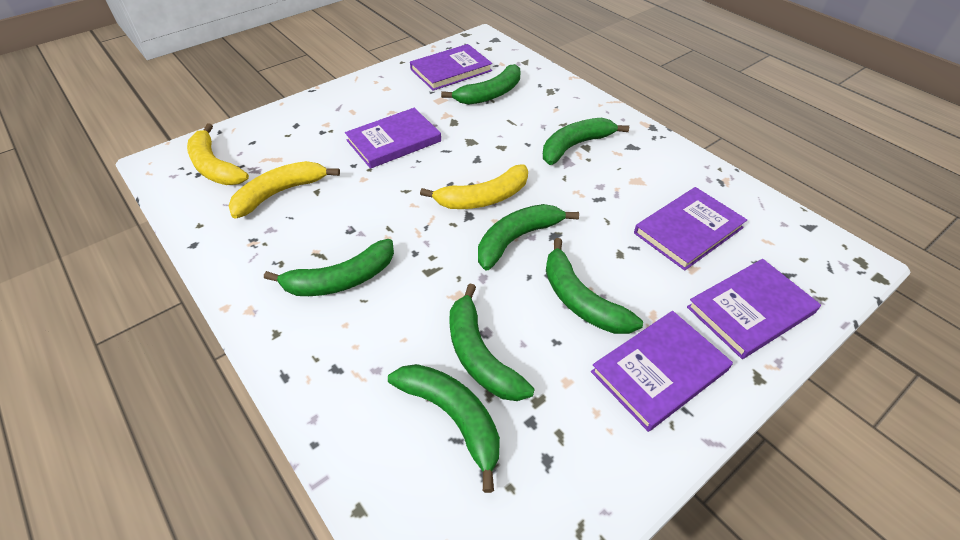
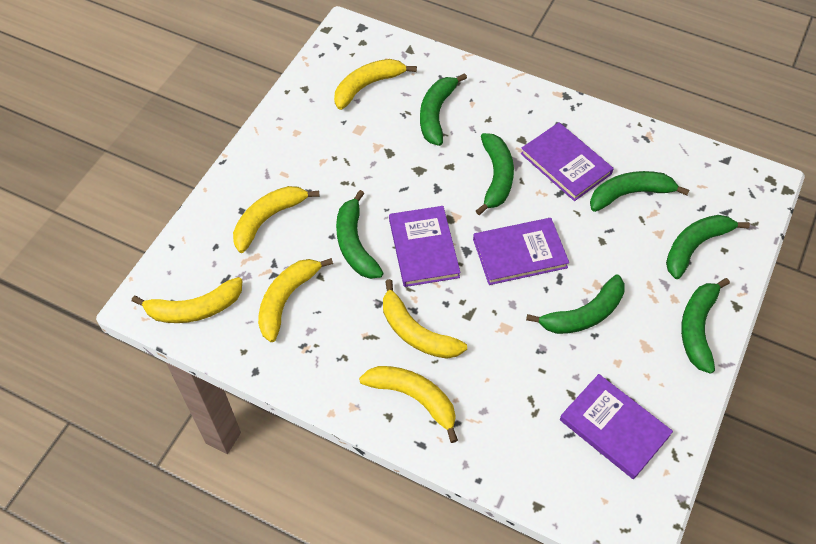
purple book: [345,108,441,169] [410,44,492,91] [591,311,733,432] [634,187,747,271] [687,259,821,359] = 5 -> [389,206,461,287] [473,218,569,285] [521,122,614,201] [560,374,673,479] = 4
yellow banana: [187,124,249,185] [229,161,340,219] [420,164,528,209] = 3 -> [132,277,242,323] [233,186,320,253] [258,258,333,342] [334,59,417,110] [359,366,458,443] [383,279,467,359] = 6

